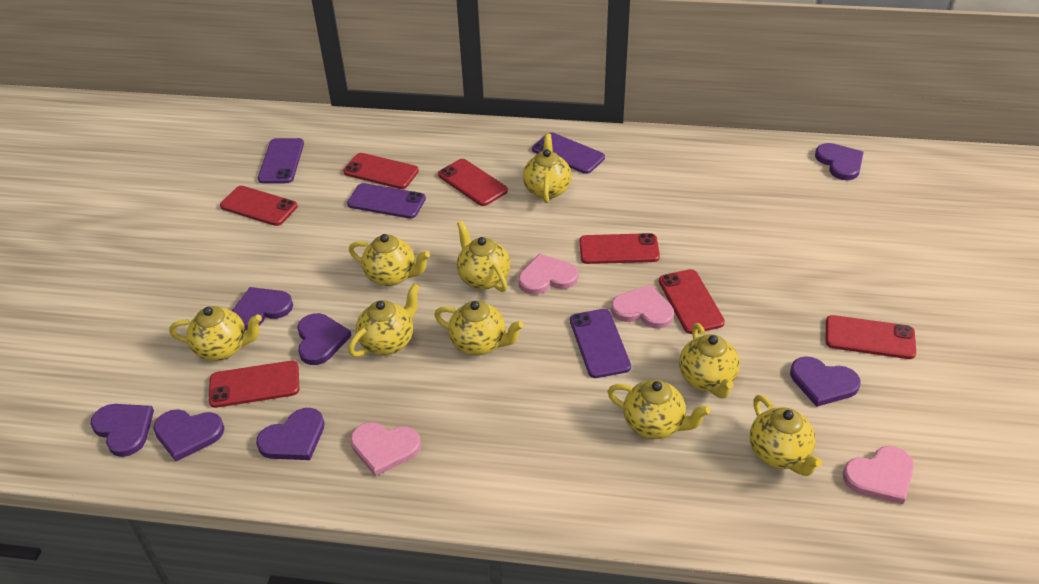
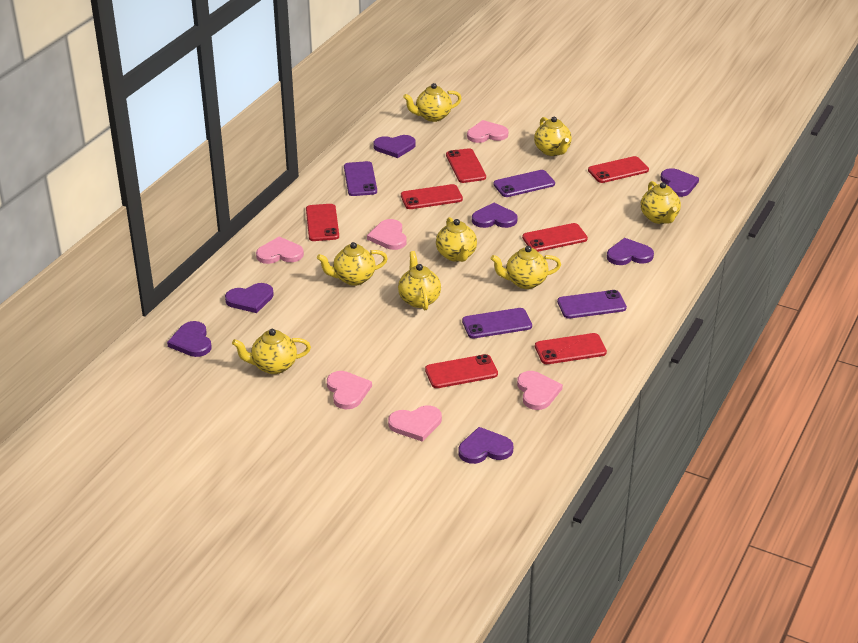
pink heart: [350,422,421,476] [518,254,578,295] [611,285,674,329] [843,446,914,504] = 4 -> [256,237,304,264] [327,371,372,409] [367,219,407,250] [388,405,442,442] [467,120,508,143] [517,371,563,410] = 6
yellow teapot: [169,306,262,361] [348,283,420,357] [349,234,430,286] [434,301,524,355] [457,221,510,292] [523,134,572,203] [607,380,711,439] [679,323,740,398] [750,395,822,476] = 9 -> [232,329,311,374] [317,242,388,286] [398,251,441,310] [403,83,462,122] [436,217,477,262] [491,246,561,289] [534,117,572,156] [641,181,681,224] = 8

